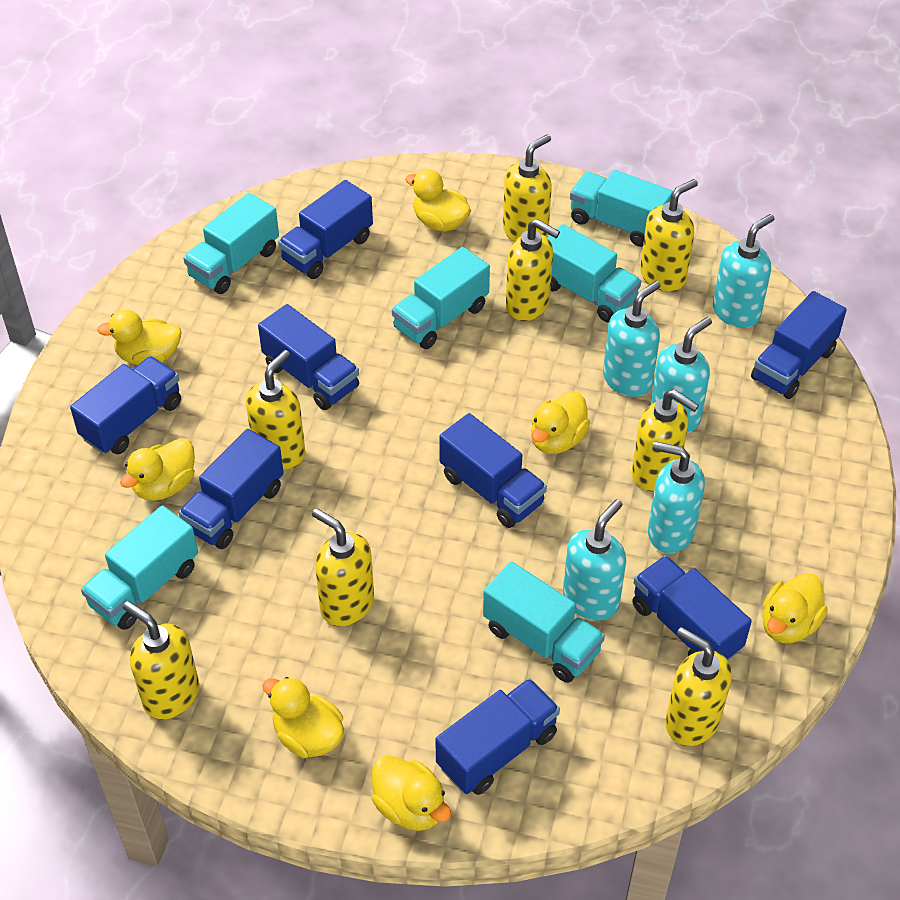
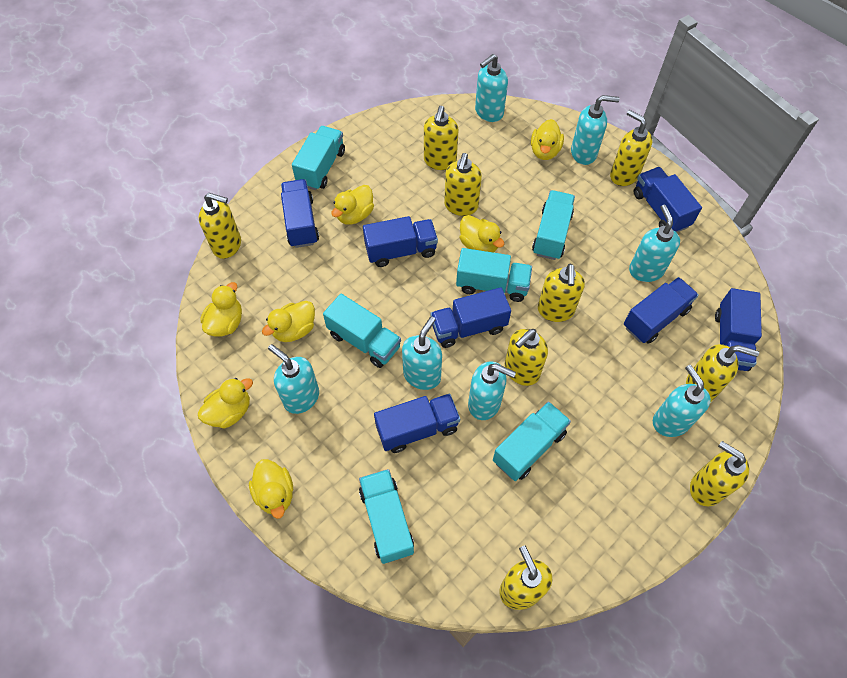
blue truck: [70,356,181,454] [179,429,284,549] [258,304,359,410] [278,180,373,279] [435,678,560,795] [439,413,547,528] [632,556,752,660] [751,291,847,399] = 8 -> [281,179,319,248] [363,216,438,267] [374,394,460,453] [430,287,511,348] [624,277,699,344] [634,167,702,233] [715,288,762,371] = 7
turquoise soap dispenser: [563,499,626,621] [603,281,661,397] [648,441,705,553] [650,317,712,433] [713,214,775,328] = 5 -> [268,344,319,414] [402,316,442,390] [468,361,516,420] [475,54,508,122] [571,95,620,165] [629,205,680,282] [653,365,711,437] = 7
yellow soap dispenser: [123,601,199,719] [246,350,305,470] [312,508,374,626] [503,134,552,242] [506,219,560,321] [632,389,699,491] [640,179,698,292] [665,627,732,746] = 8 -> [199,193,241,259] [424,106,459,170] [444,153,482,216] [499,545,552,610] [504,329,548,386] [538,264,585,322] [610,110,653,186] [686,344,759,402] [690,441,749,506] = 9

